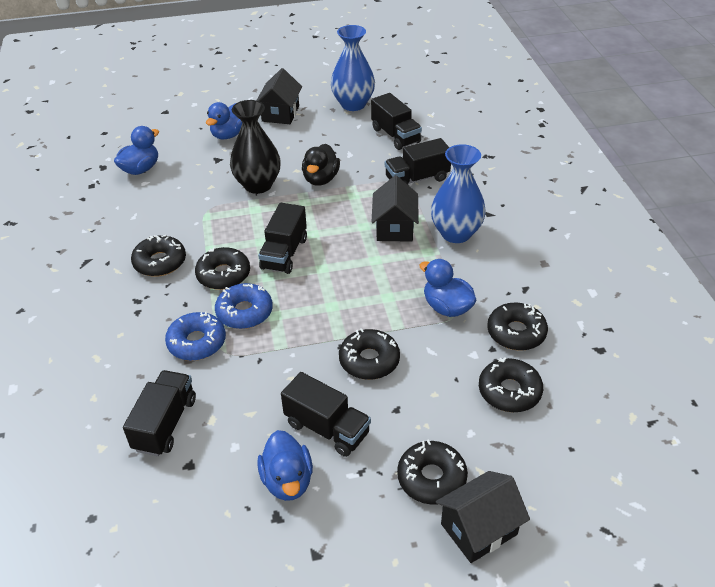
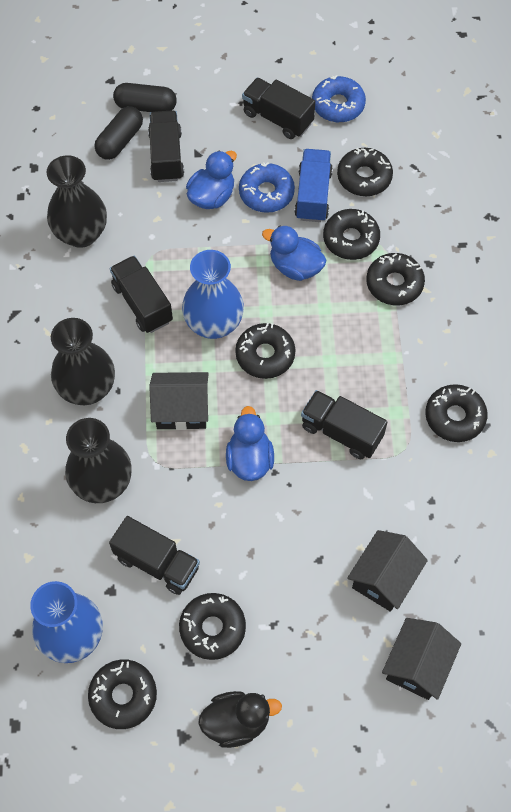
black capsule: none = 0 -> [95,106,143,160] [113,83,177,112] = 2
black donut: [131,235,186,277] [195,247,250,290] [339,328,400,380] [397,440,468,505] [479,357,543,412] [487,303,548,351] = 6 -> [88,659,157,729] [179,593,246,660] [235,323,295,379] [323,209,380,260] [337,148,393,196] [366,253,425,305] [425,384,488,442] = 7
black vase: [230,100,281,194] = 1 -> [47,155,107,248] [51,318,115,405] [65,418,132,503] = 3
blue duck: [114,126,159,175] [206,102,242,139] [257,430,313,501] [419,259,477,317] = 4 -> [186,151,237,209] [226,406,274,481] [262,226,327,281] = 3
blue truck: none = 0 -> [294,149,333,222] = 1

